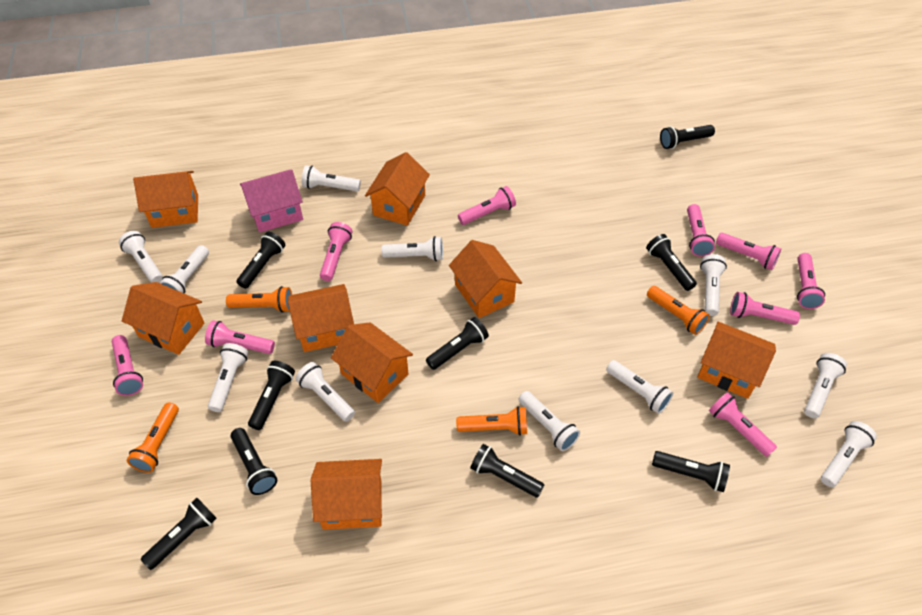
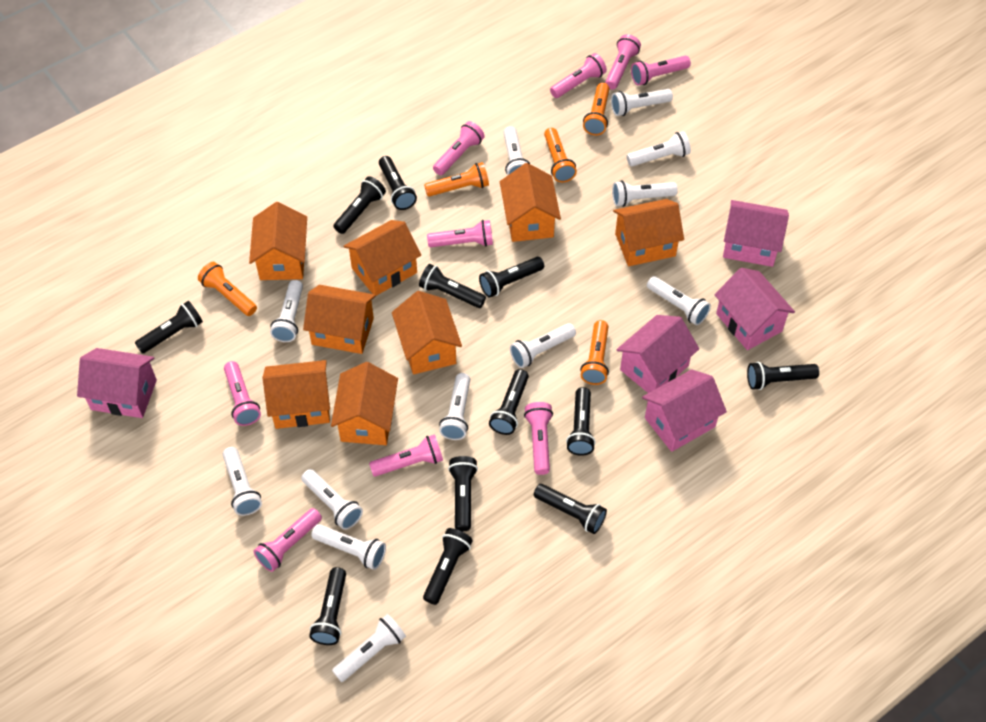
black flashlight: [141,498,217,570] [230,428,277,495] [236,232,285,289] [248,361,295,430] [426,317,489,370] [470,444,544,498] [646,234,697,291] [652,451,730,492] [660,125,715,149] = 9 -> [135,301,203,354] [309,567,346,645] [334,176,386,234] [379,156,417,210] [419,264,486,308] [423,528,473,605] [448,456,478,531] [479,257,544,298] [489,369,529,435] [534,484,607,534] [566,387,596,456] [747,362,819,390] = 12
orange flashlight: [127,402,179,473] [226,286,292,313] [456,406,527,436] [647,286,710,335] = 4 -> [198,262,257,316] [424,162,489,197] [544,128,577,182] [580,320,609,385] [583,83,610,135] = 5
pink house: [240,170,303,233] = 1 -> [77,348,157,418] [616,315,699,393] [642,369,727,452] [714,268,795,350] [723,200,789,267] = 5
white flashlight: [119,231,163,283] [160,245,209,294] [208,343,248,412] [296,362,355,422] [302,165,361,191] [381,236,443,261] [518,391,580,451] [606,360,673,414] [700,254,727,316] [804,353,847,418] [821,421,877,487] = 11 -> [223,447,262,516] [270,280,303,342] [301,469,363,530] [311,524,386,570] [332,614,406,682] [439,373,470,440] [503,126,530,176] [510,323,576,368] [611,89,673,116] [612,180,678,207] [627,131,691,166] [647,276,711,325] = 12

